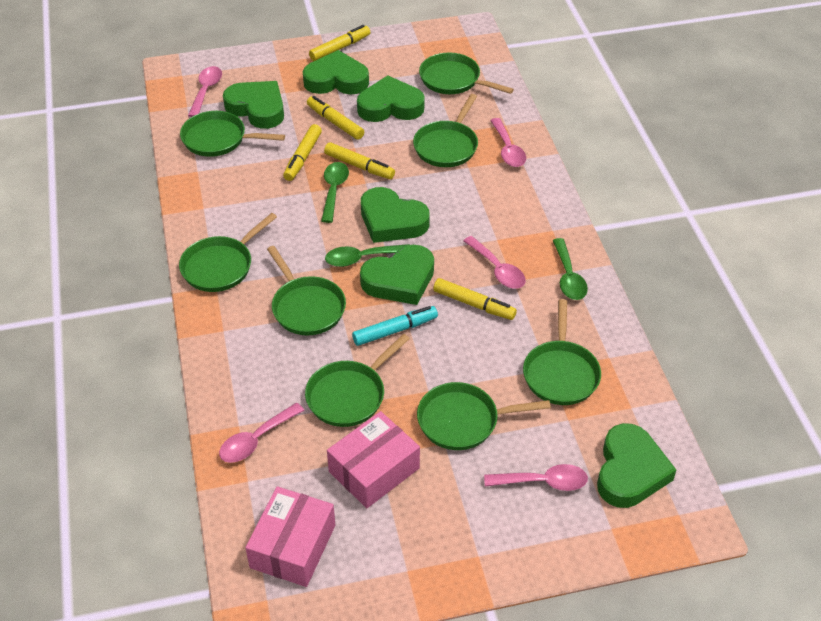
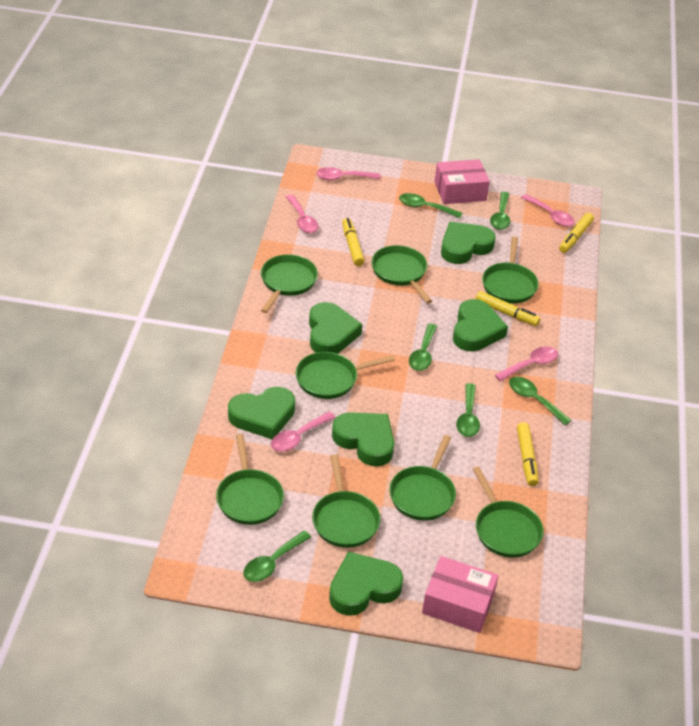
green spoon: [321,162,349,223] [325,244,410,267] [552,238,588,300] = 3 -> [243,531,311,582] [399,193,462,218] [409,323,437,371] [456,383,480,437] [490,192,510,230] [509,377,572,425] = 6
turquoise marker: [352,306,438,346] = 1 -> none = 0
yellow marker: [283,124,322,181] [307,96,364,140] [309,25,370,61] [324,142,395,179] [433,278,517,320] = 5 -> [342,218,364,266] [475,291,540,326] [517,422,538,486] [559,213,594,253] = 4

